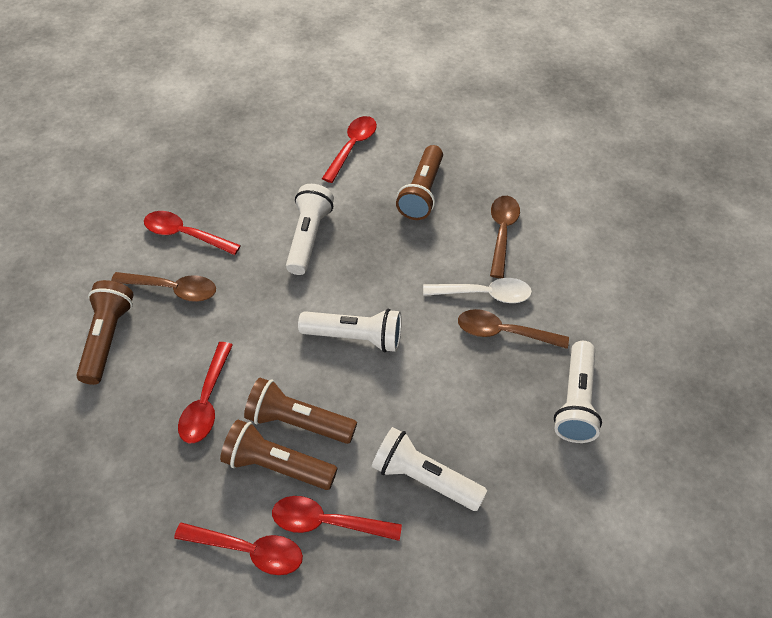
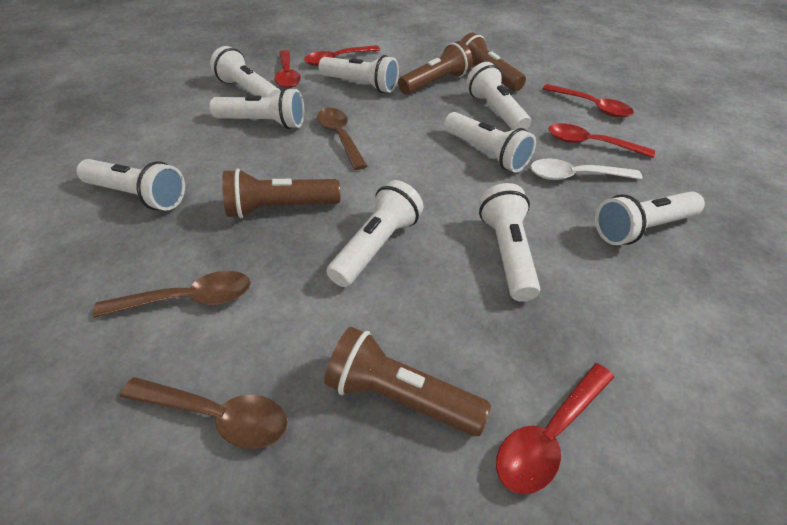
white flashlight: [286,184,334,275] [298,309,402,352] [372,427,487,511] [554,341,602,443] = 4 -> [76,159,185,211] [209,87,304,129] [210,46,280,97] [318,55,399,93] [326,180,423,287] [444,112,536,173] [466,62,531,130] [479,183,540,302] [595,191,705,245] = 9

